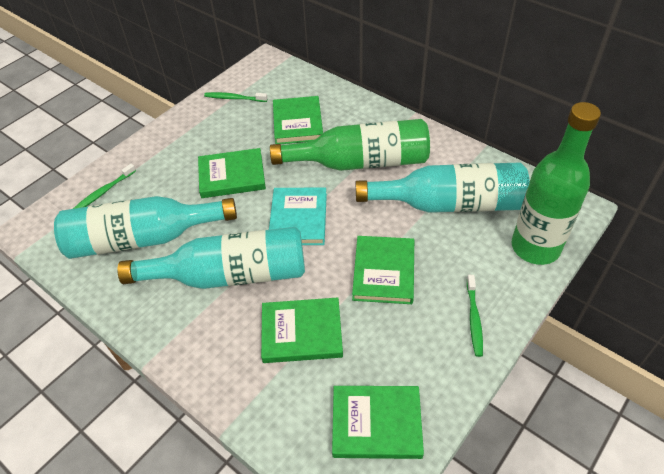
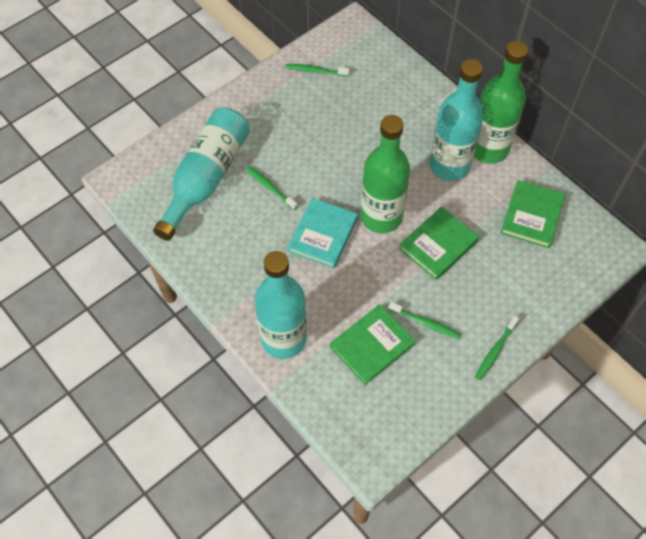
green book: [198,148,266,198] [261,298,343,363] [273,96,323,144] [332,386,424,459] [352,236,414,304] = 5 -> [330,304,416,385] [399,206,479,280] [501,180,565,248] = 3
green toothbrush: [73,164,136,209] [204,92,268,102] [467,275,483,357] = 3 -> [246,166,298,210] [285,64,350,76] [389,302,461,339] [475,316,519,380] = 4

